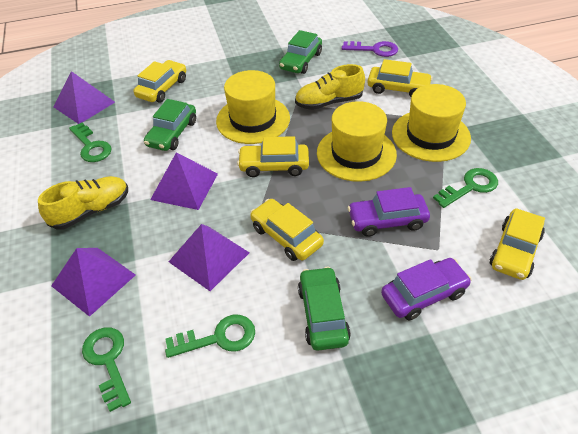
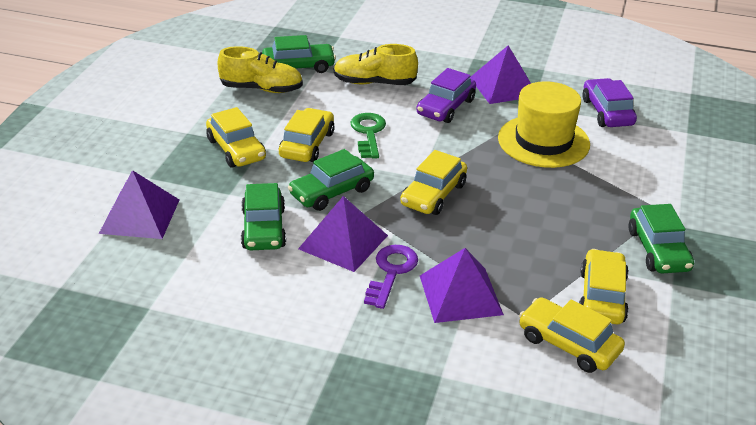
green car: [144,99,196,151] [279,30,322,74] [298,266,351,351] = 3 -> [241,183,286,250] [262,35,336,73] [288,149,374,211] [628,204,694,273] = 4
green key: [69,123,112,162] [82,327,131,412] [165,315,255,358] [433,168,498,208] = 4 -> [350,113,386,159] = 1
yellow hat: [216,70,290,144] [317,101,397,182] [392,84,471,162] = 3 -> [498,81,590,168] = 1

